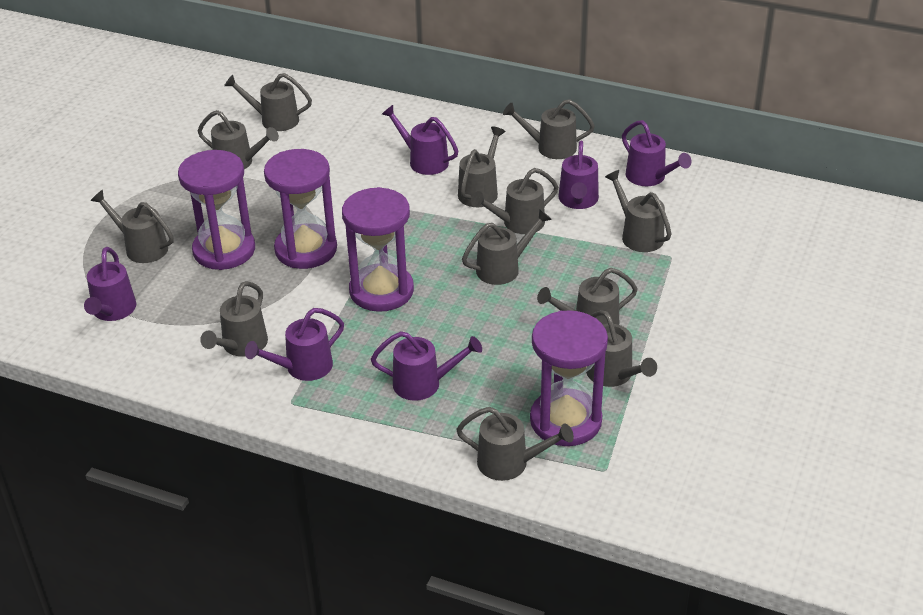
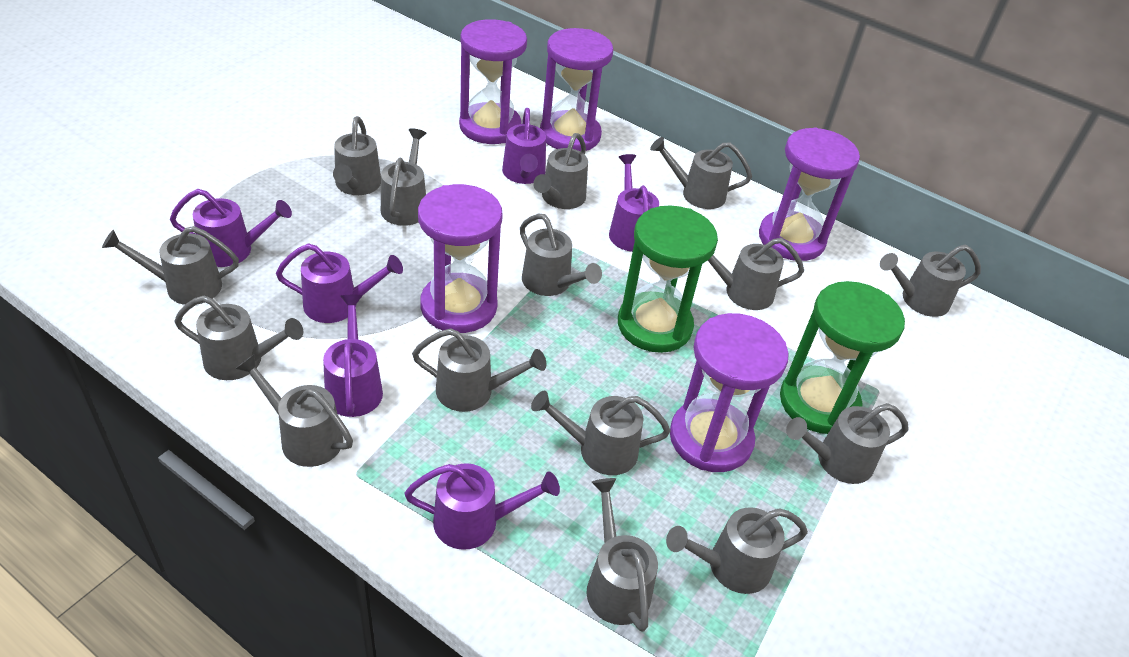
green hourglass: none = 0 -> [618,205,718,353] [780,281,905,434] = 2
grey watering can: [91,190,174,263] [198,110,279,169] [200,281,268,357] [224,73,312,131] [456,407,574,481] [458,126,506,207] [462,209,552,285] [471,168,558,234] [503,99,595,159] [537,268,638,325] [586,310,657,387] [605,170,671,252] = 12 -> [102,226,239,305] [174,295,303,380] [235,354,353,467] [333,116,381,195] [381,128,426,226] [412,328,547,412] [520,214,602,296] [531,391,670,475] [533,133,588,209] [587,478,658,632] [650,137,752,209] [666,507,808,594] [708,238,804,310] [786,403,909,484] [880,245,981,317] = 15
purple hourglass: [178,150,255,270] [264,149,337,269] [342,187,414,312] [530,310,608,446] = 4 -> [418,184,503,333] [459,19,527,144] [540,28,613,152] [670,313,789,472] [759,127,860,261] = 5

